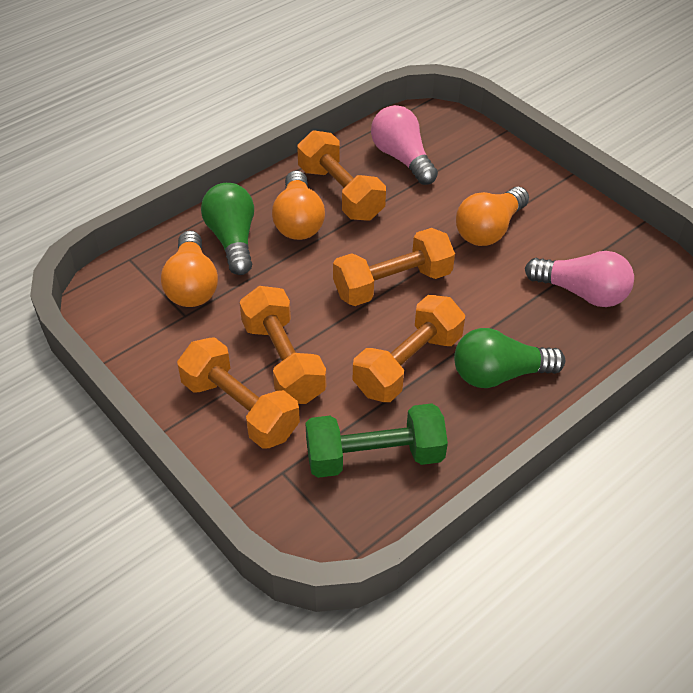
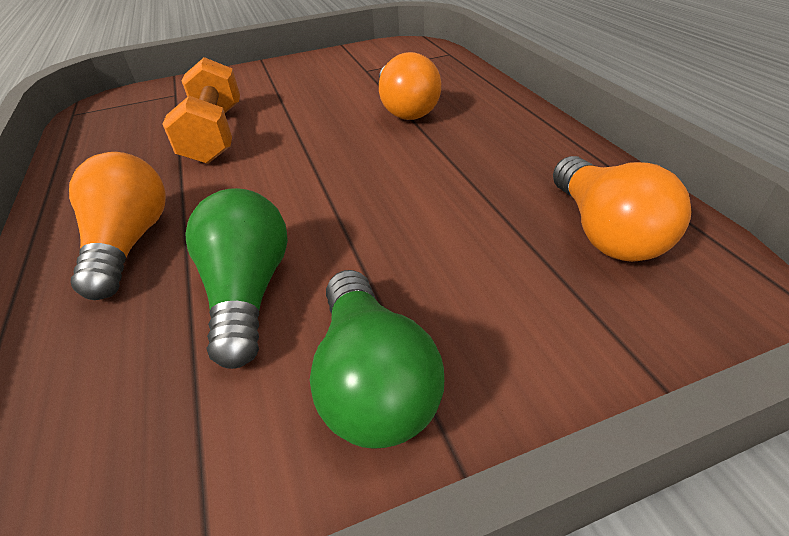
green dumbbell: [306,403,448,478] = 1 -> none = 0
orange dumbbell: [177,337,300,449] [239,286,326,404] [297,130,386,221] [333,228,455,306] [353,295,465,402] = 5 -> [163,57,240,164] = 1
pink light bulb: [371,105,438,185] [525,251,634,307] = 2 -> none = 0

